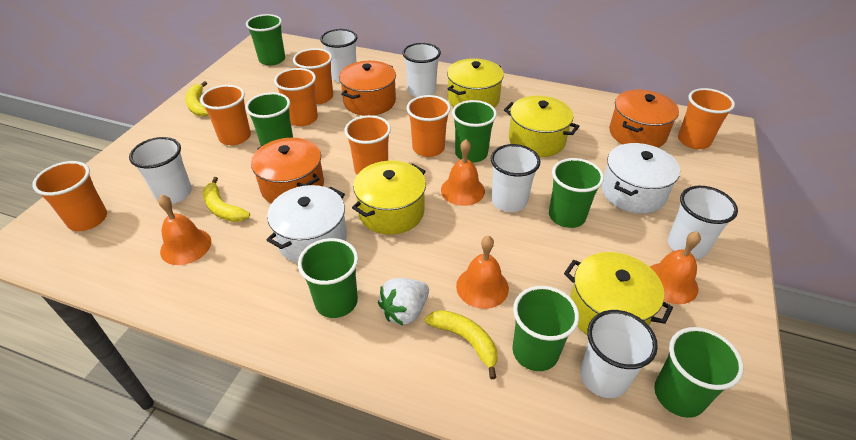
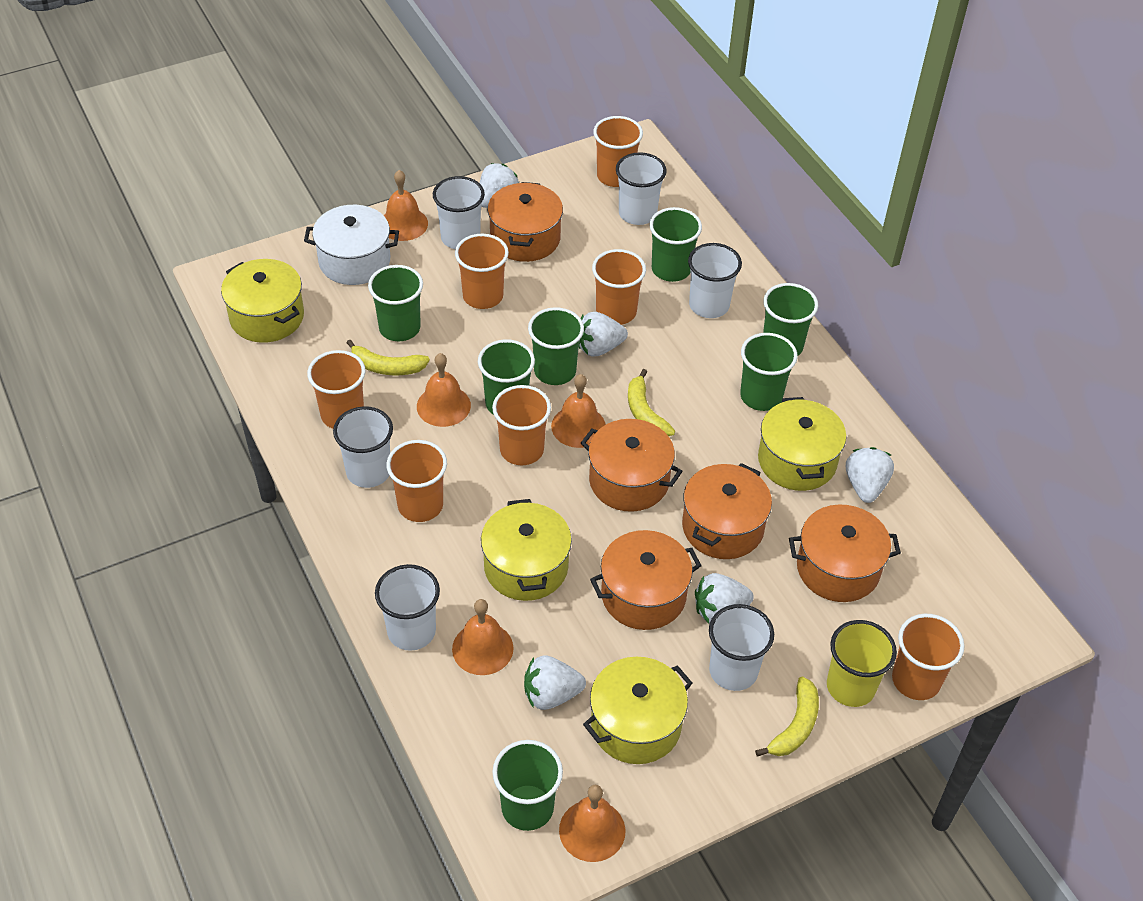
orange bell: [158,195,211,265] [441,139,485,206] [456,236,509,309] [650,231,701,304] = 4 -> [383,170,428,241] [417,353,471,427] [452,599,514,675] [551,374,606,448] [559,785,625,862] = 5
orange pot: [251,138,324,204] [339,61,396,116] [609,90,679,148] = 3 -> [488,182,563,262] [581,419,683,512] [590,530,702,630] [682,463,772,559] [789,505,901,602] = 5
white pot: [267,185,347,263] [602,143,680,214] = 2 -> [304,205,399,285] = 1
white strawberry: [378,278,429,325] = 1 -> [480,163,519,208] [524,655,586,710] [579,312,628,356] [695,573,754,624] [846,447,894,503] = 5
yellow cup: none = 0 -> [827,620,897,707] = 1

